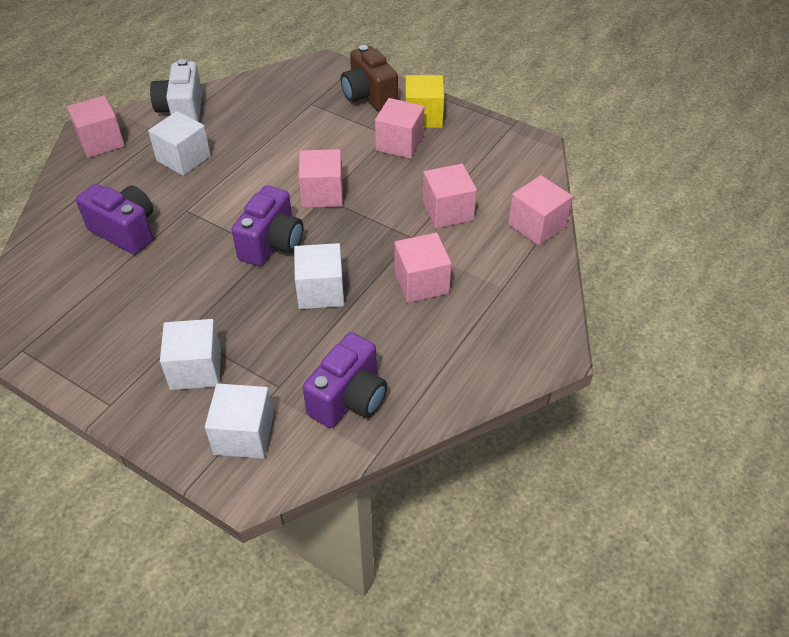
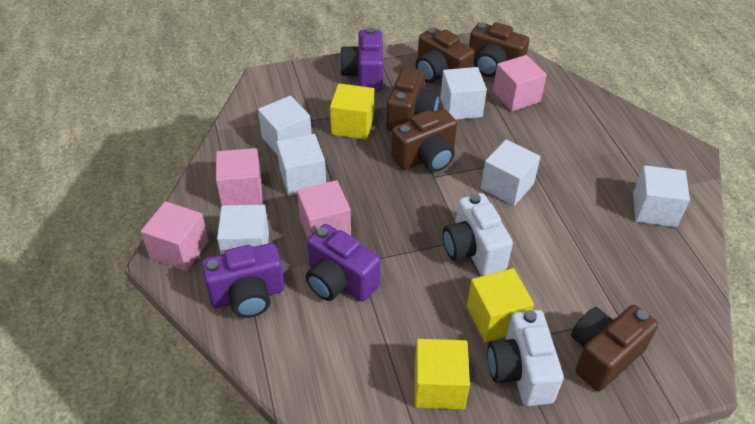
brown camera: [341,45,398,111] = 1 -> [386,67,439,132] [391,108,457,172] [416,27,474,83] [469,22,529,77] [571,305,658,391] = 5
pink cube: [67,96,125,158] [299,149,343,208] [375,98,424,159] [394,233,452,303] [422,164,477,229] [508,175,573,246] = 6 -> [141,201,209,271] [216,148,262,206] [297,180,351,238] [493,55,547,112] = 4
white camera: [150,59,202,122] = 1 -> [443,193,513,276] [487,310,564,406] = 2
white cube: [148,111,211,176] [160,319,221,390] [205,383,274,459] [294,243,344,309] = 4 -> [217,205,269,255] [258,96,311,155] [276,134,326,196] [440,67,487,120] [481,139,541,206] [633,165,690,227] = 6
yellow cube: [405,75,444,128] = 1 -> [330,83,374,140] [415,339,470,410] [467,268,534,342] = 3

